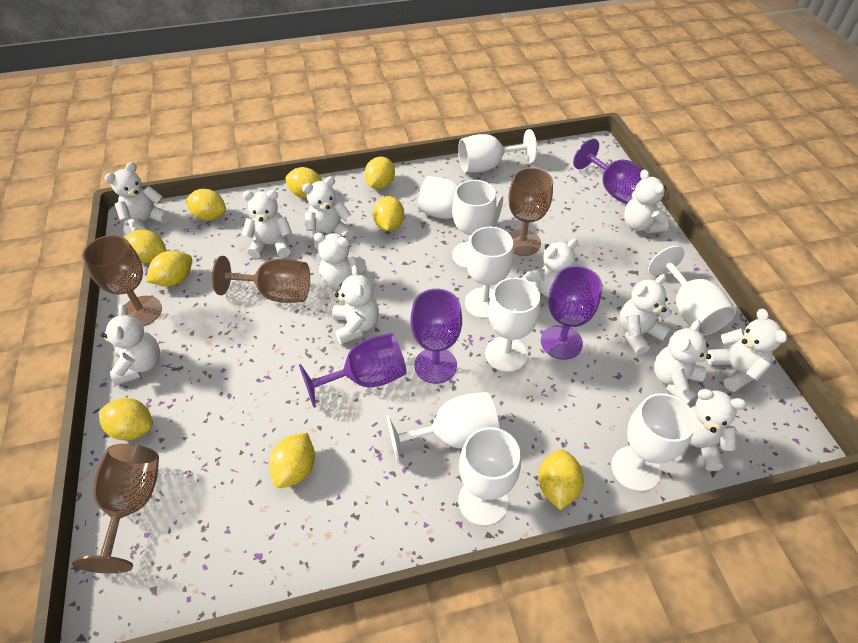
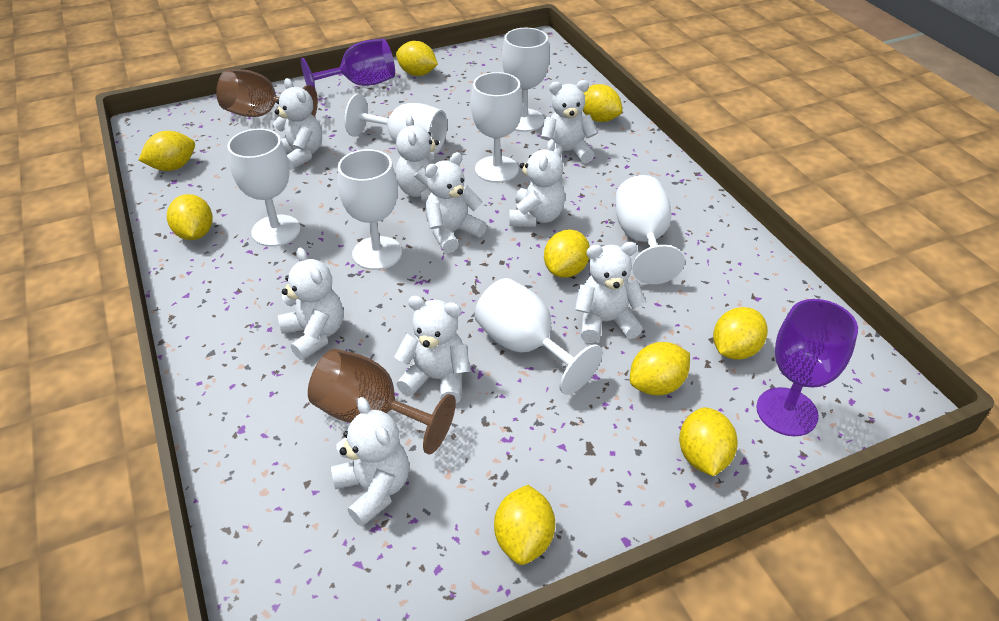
brown goblet: [72,444,159,574] [82,235,162,326] [212,256,310,303] [508,168,553,256] = 4 -> [216,69,318,117] [308,349,456,454] = 2
purple goblet: [299,333,407,408] [411,289,462,384] [541,266,602,360] [573,138,651,204] = 4 -> [301,39,395,88] [756,299,858,436] = 2
white goblet: [386,392,500,464] [418,176,503,227] [452,180,497,268] [458,129,537,173] [458,427,521,526] [465,227,514,319] [485,277,540,372] [611,393,696,492] [648,246,736,335] = 9 -> [227,128,300,247] [338,149,402,270] [344,94,447,154] [471,72,522,183] [475,278,603,395] [502,28,550,132] [615,175,685,284] = 7
white teddy bear: [101,304,160,385] [104,162,170,232] [242,190,292,258] [302,176,354,249] [314,233,367,290] [333,265,379,345] [523,239,578,298] [619,274,672,355] [624,169,669,234] [654,320,711,405] [674,389,747,471] [707,309,787,392] = 12 -> [273,78,322,170] [278,248,343,360] [331,397,409,527] [394,296,470,403] [396,115,439,201] [425,152,487,253] [509,139,565,227] [540,80,597,163] [574,242,647,343] = 9

